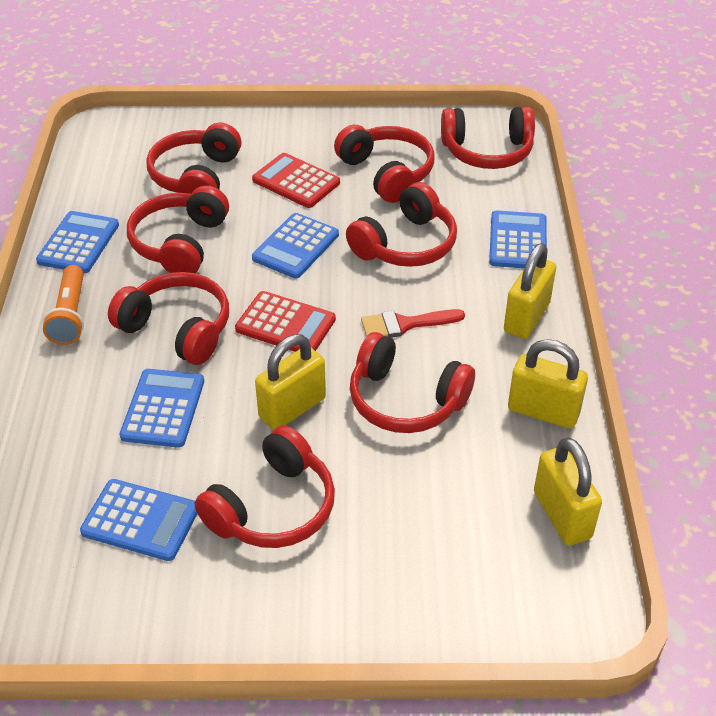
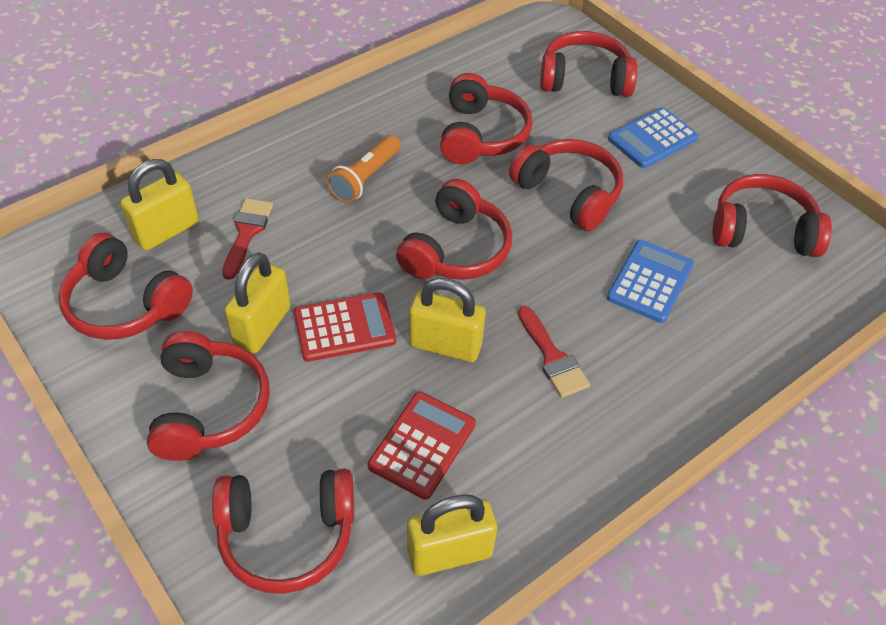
blue calculator: [36,211,119,273] [80,479,197,561] [119,369,204,448] [252,213,339,279] [489,210,547,268] = 5 -> [607,240,694,323] [608,107,699,168] = 2
red brush: [361,309,465,338] = 1 -> [222,198,273,280] [518,306,590,398] = 2

